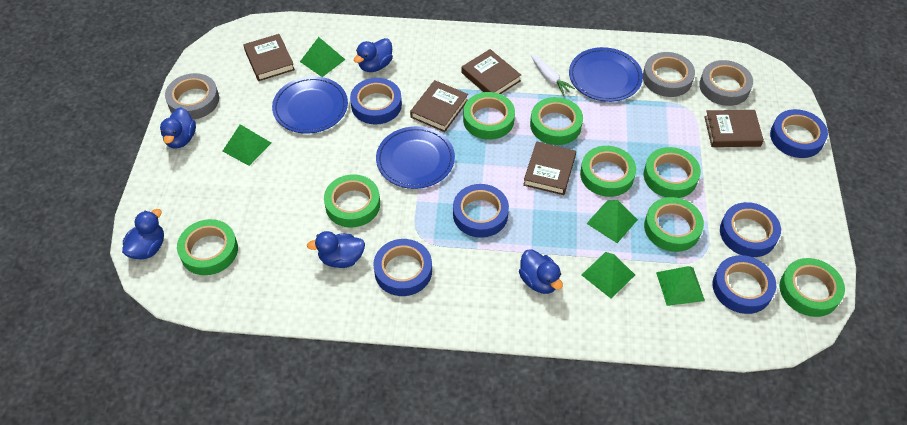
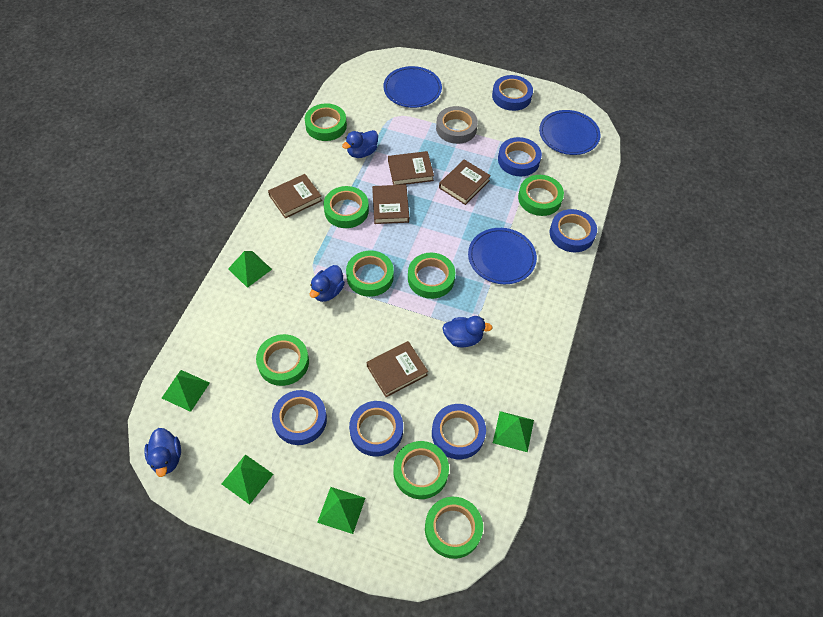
blue duck: [122,209,164,259] [160,107,196,149] [307,231,365,268] [354,38,393,72] [519,249,563,294] = 5 -> [144,428,181,477] [310,265,345,302] [342,130,378,158] [442,316,493,347] = 4
grey tape: [165,73,219,120] [643,52,695,97] [699,60,753,106] = 3 -> [436,106,478,144] = 1
white carrot: [531,55,575,96] = 1 -> none = 0

